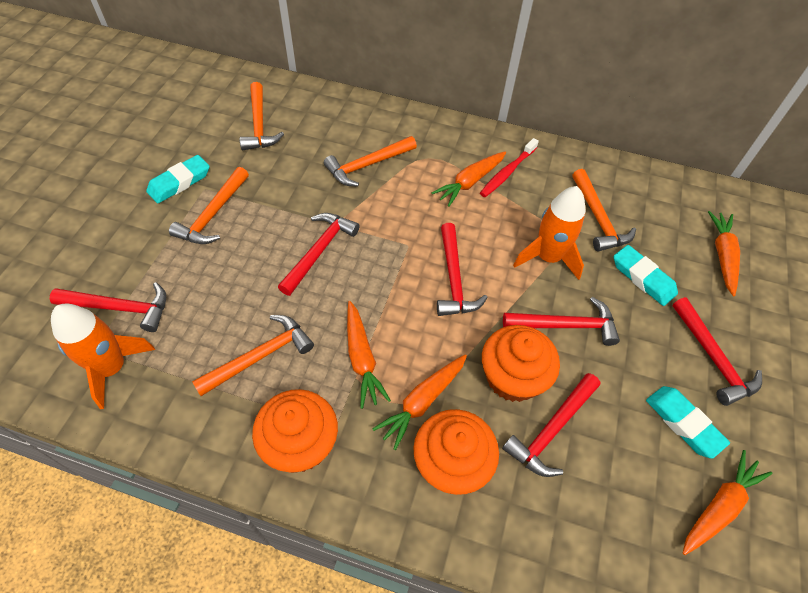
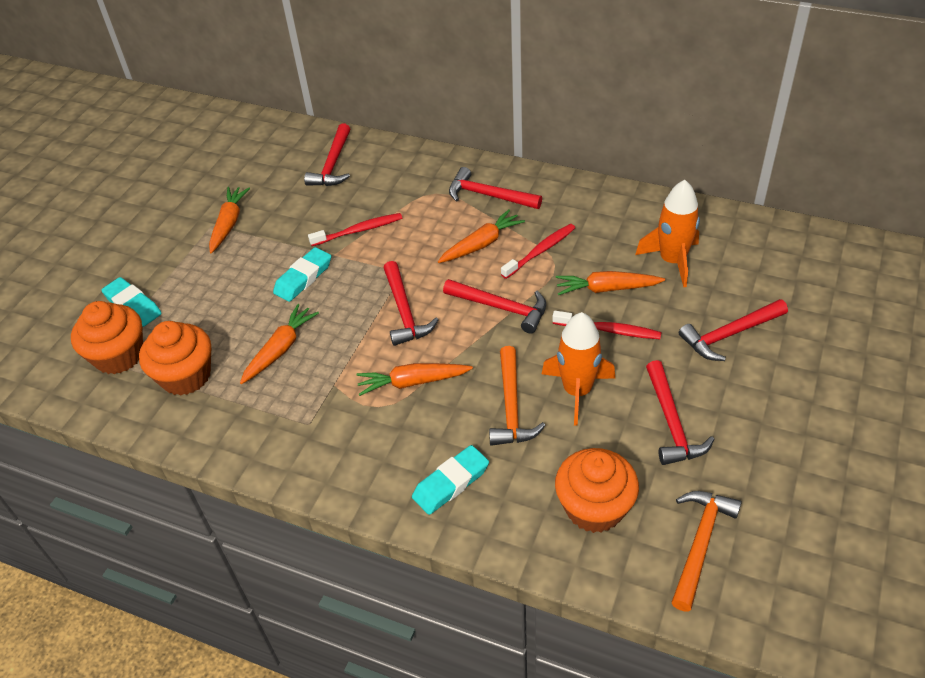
orange hammer: [169,167,249,244] [192,315,314,396] [240,82,284,151] [324,136,417,187] [572,169,636,251] = 5 -> [489,346,546,446] [671,491,742,612] = 2
red toothbrush: [480,138,539,197] = 1 -> [308,213,402,246] [501,224,575,279] [552,311,661,339] = 3

